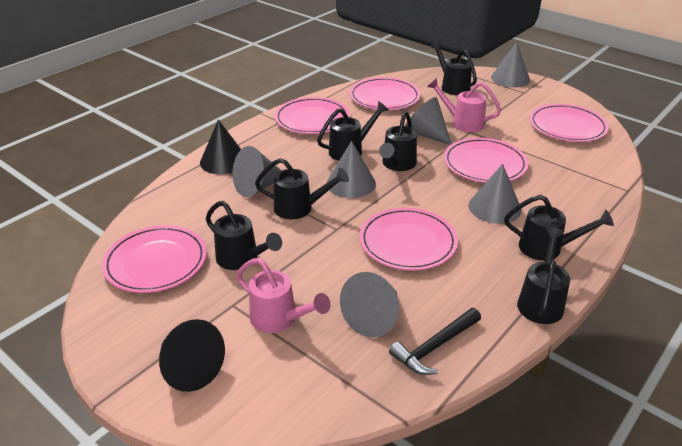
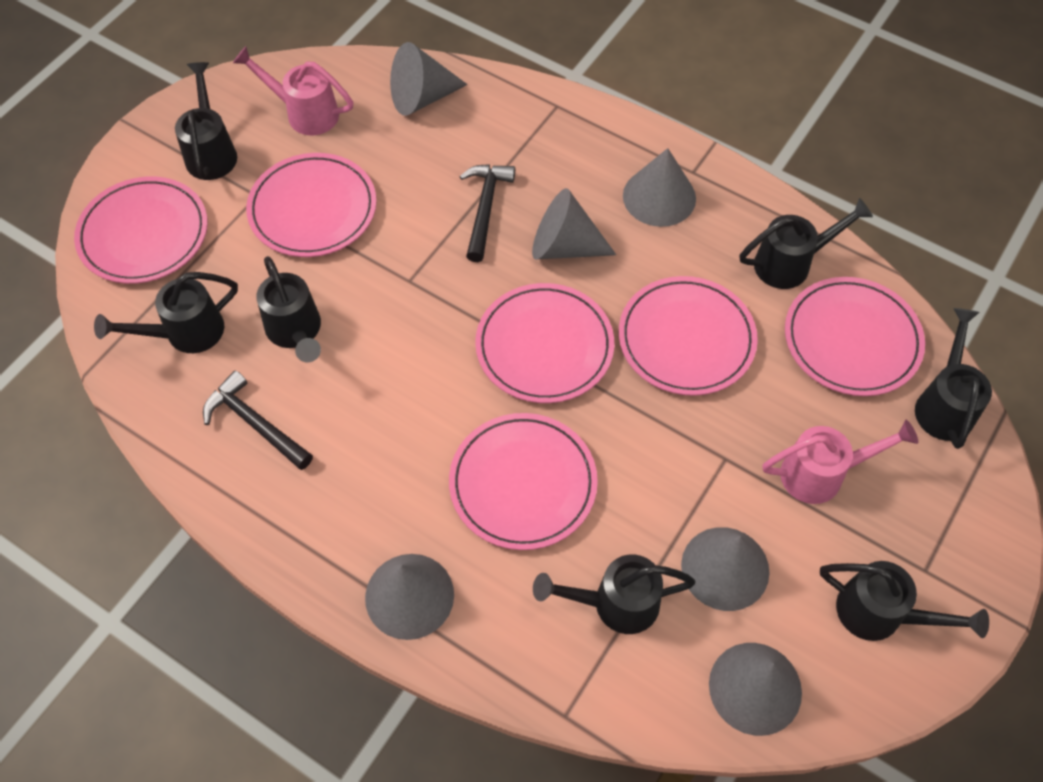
black cone: [159,319,225,392] [200,119,241,174] = 2 -> none = 0
black hammer: [389,308,481,375] = 1 -> [203,370,313,470] [459,164,515,262] = 2

